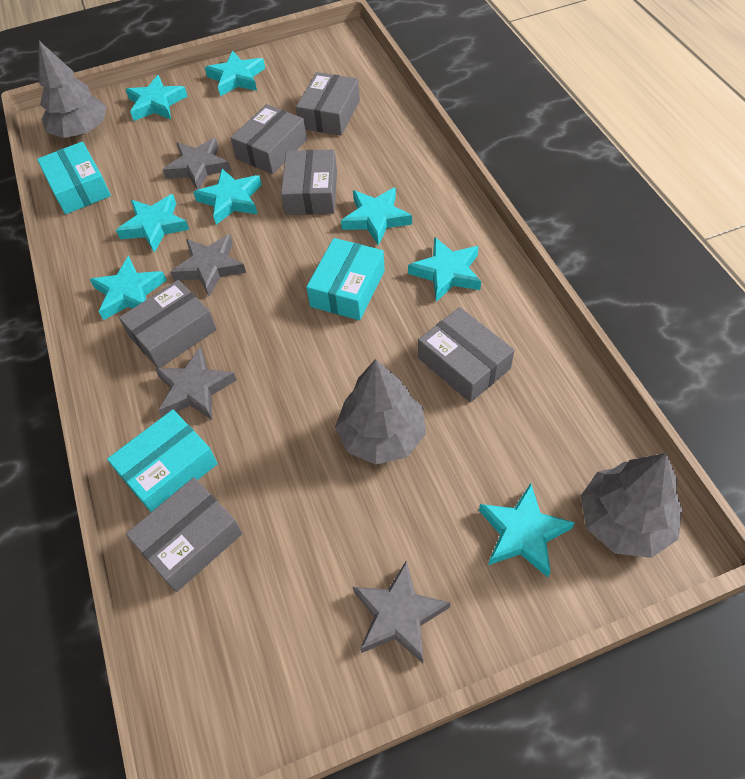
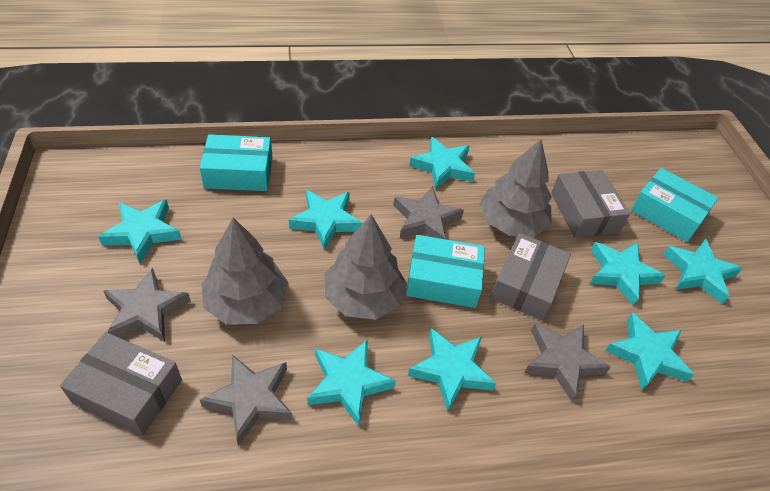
grey box: [119,280,217,368] [126,477,242,592] [231,104,307,174] [281,149,337,215] [296,72,360,136] [418,307,514,403] = 6 -> [60,332,182,436] [490,233,571,321] [551,170,630,238] = 3

